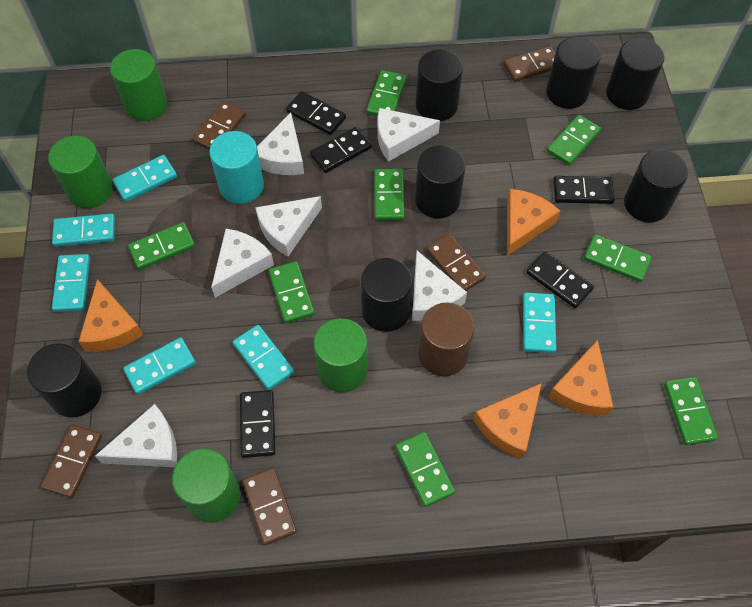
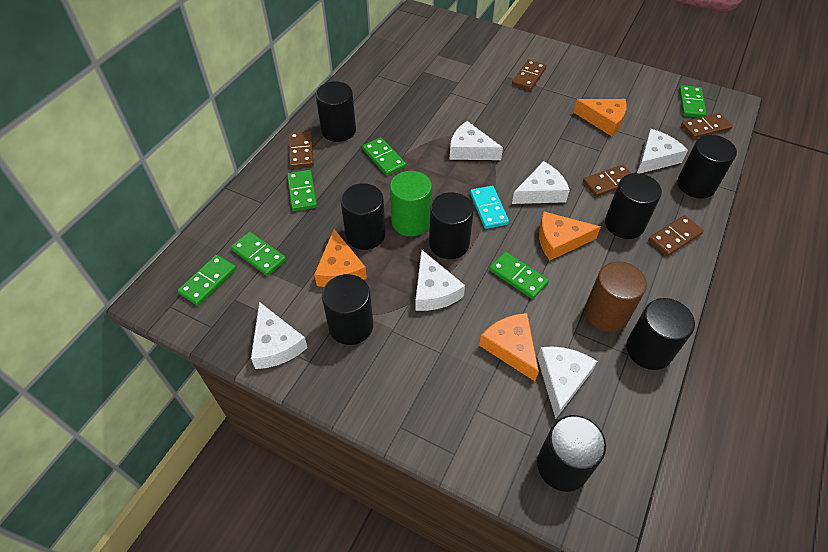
black cylinder: [27,343,102,418] [361,258,413,332] [415,145,466,218] [416,50,463,121] [546,37,601,109] [606,38,664,110] [624,149,688,222] = 7 -> [316,81,356,142] [322,274,373,345] [340,183,386,250] [429,192,474,259] [537,415,606,492] [605,173,662,239] [626,298,695,370] [677,135,737,199] = 8
black domino: [240,390,275,458] [286,91,346,135] [310,127,372,173] [527,251,594,308] [553,176,615,204] = 5 -> none = 0
green cylinder: [48,136,113,209] [110,49,167,121] [172,449,240,523] [313,318,368,392] = 4 -> [390,171,432,236] = 1
green domino: [128,222,195,270] [268,261,315,323] [366,70,407,116] [374,169,405,220] [395,432,455,507] [547,115,601,165] [584,234,652,282] [664,377,718,445] = 8 -> [178,255,237,306] [231,232,286,276] [287,170,317,211] [362,137,406,176] [489,252,549,299] [679,85,707,118] = 6
turquoise cylinder: [209,131,264,204] = 1 -> none = 0
turquoise domino: [52,214,115,247] [52,254,90,312] [112,155,177,202] [123,337,196,395] [233,325,294,390] [523,292,557,353] = 6 -> [470,186,509,229] = 1

